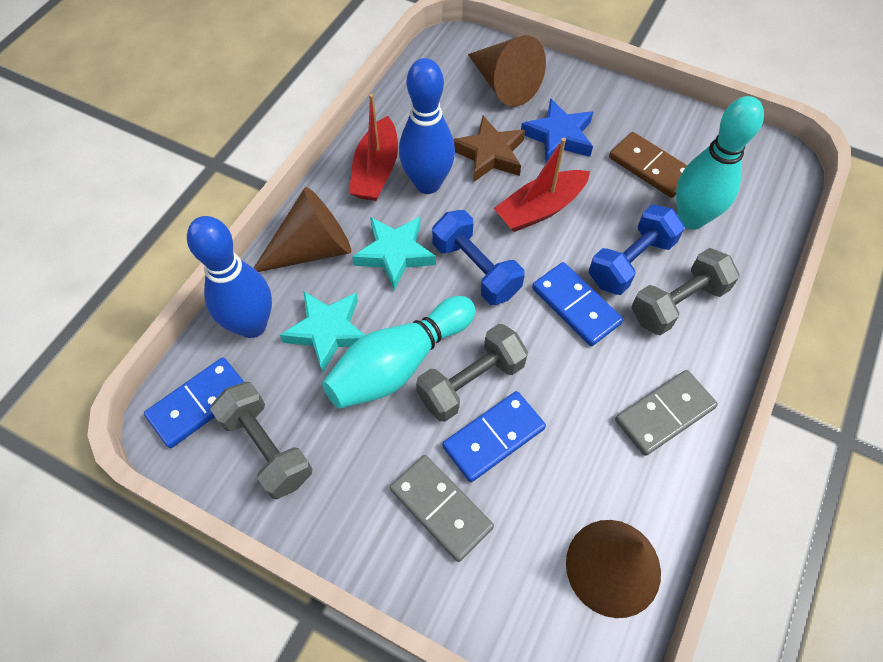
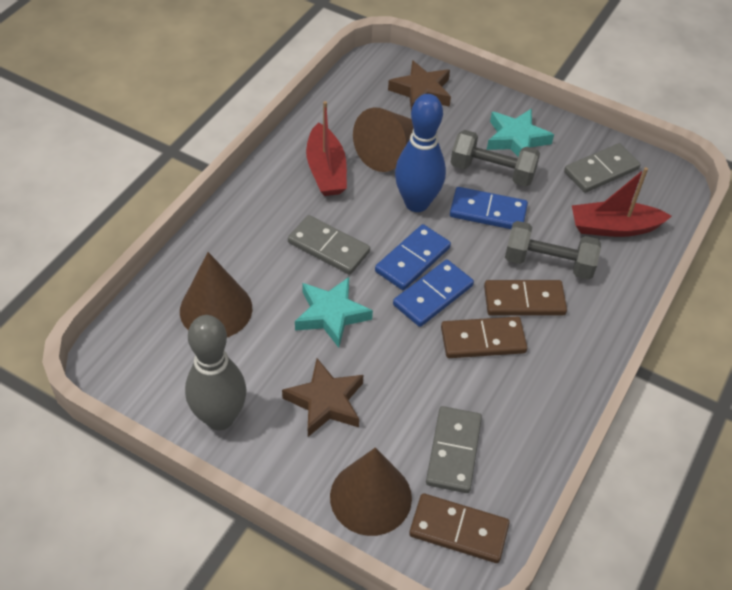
blue bowling pin: [187,216,272,338] [399,58,455,194] = 2 -> [395,94,446,212] = 1
blue dumbbell: [432,210,525,305] [589,204,685,295] = 2 -> none = 0
blue star: [521,98,593,163] = 1 -> none = 0
brown domino: [609,132,687,198] = 1 -> [409,493,510,563] [441,316,528,358] [484,280,567,316] = 3
brown star: [453,116,525,182] = 1 -> [282,358,363,437] [388,60,451,110] = 2
grey bowling pin: none = 0 -> [185,315,246,430] = 1
grey domino: [390,455,494,562] [615,370,718,456] = 2 -> [288,215,370,275] [426,406,482,493] [564,143,641,193] = 3
grey dumbbell: [210,382,312,499] [416,324,528,422] [632,248,740,335] = 3 -> [450,130,540,186] [505,221,601,280] = 2
turquoise bowling pin: [322,296,475,409] [676,96,764,229] = 2 -> none = 0

